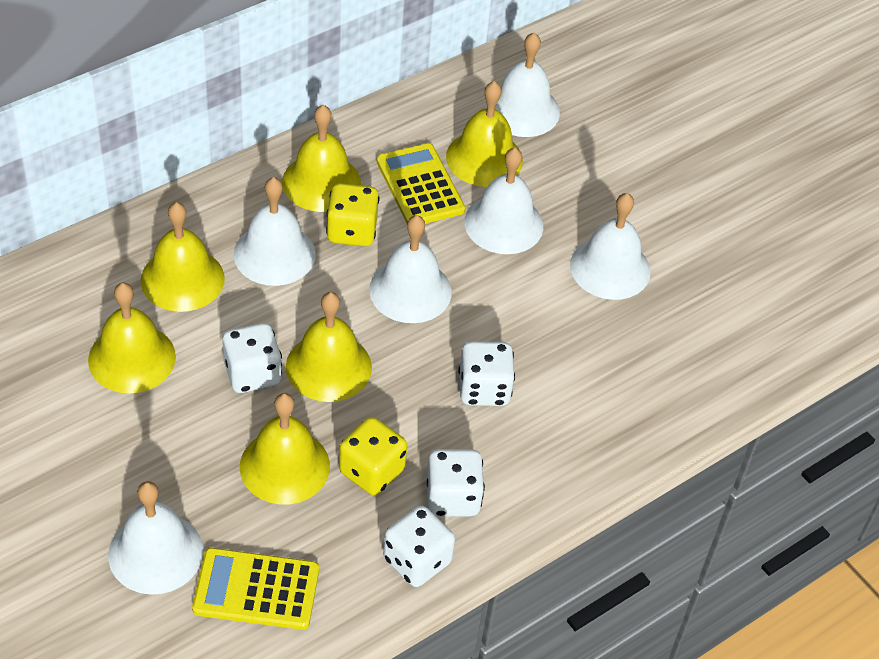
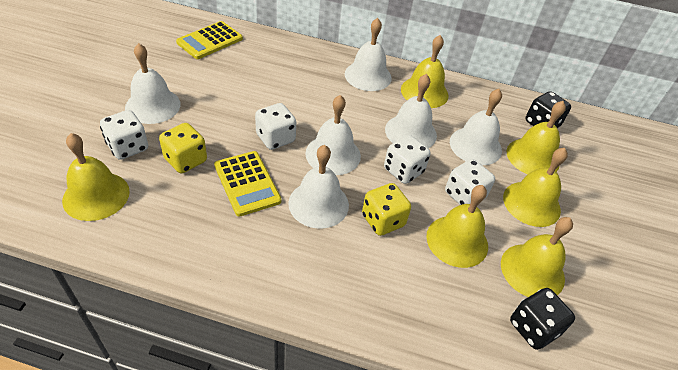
black dice: none = 0 -> [510,288,575,350] [526,91,571,128] = 2

